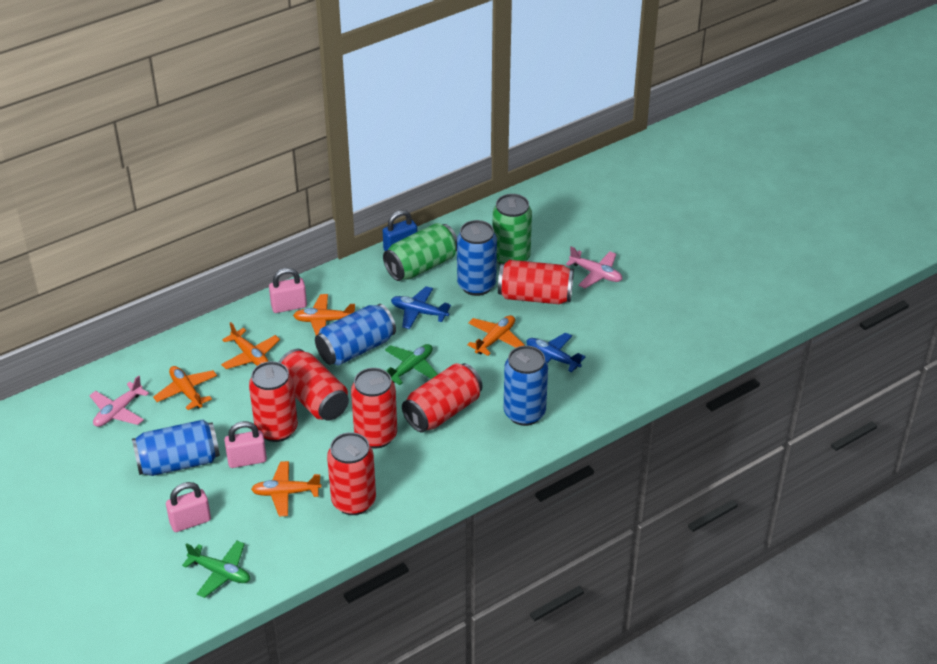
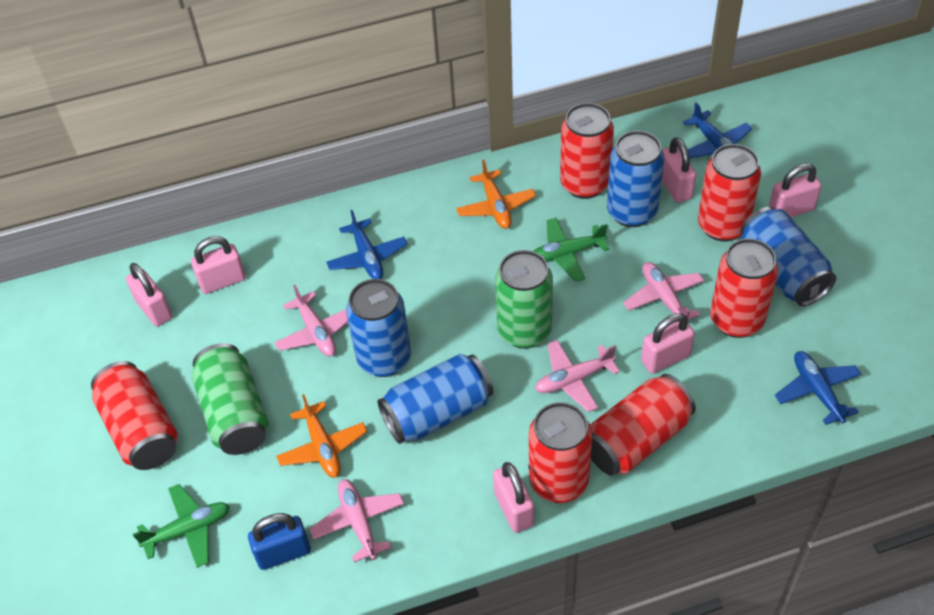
blue plane: [391,286,451,329] [526,332,586,372] = 2 -> [326,210,408,279] [683,102,752,158] [775,351,861,425] = 3
orange plane: [153,366,217,410] [221,322,280,369] [251,461,321,516] [293,294,355,335] [467,315,525,356] = 5 -> [276,394,367,478] [456,160,536,229] = 2
pink padlock: [166,482,211,532] [224,421,267,468] [269,268,307,313] = 3 -> [126,263,172,326] [191,236,246,294] [493,462,534,533] [641,313,695,374] [662,137,696,203] [769,163,821,217] = 6
pink plane: [89,375,149,427] [566,246,622,288] = 2 -> [274,285,348,356] [309,479,404,563] [535,340,620,412] [623,262,704,324] = 4

